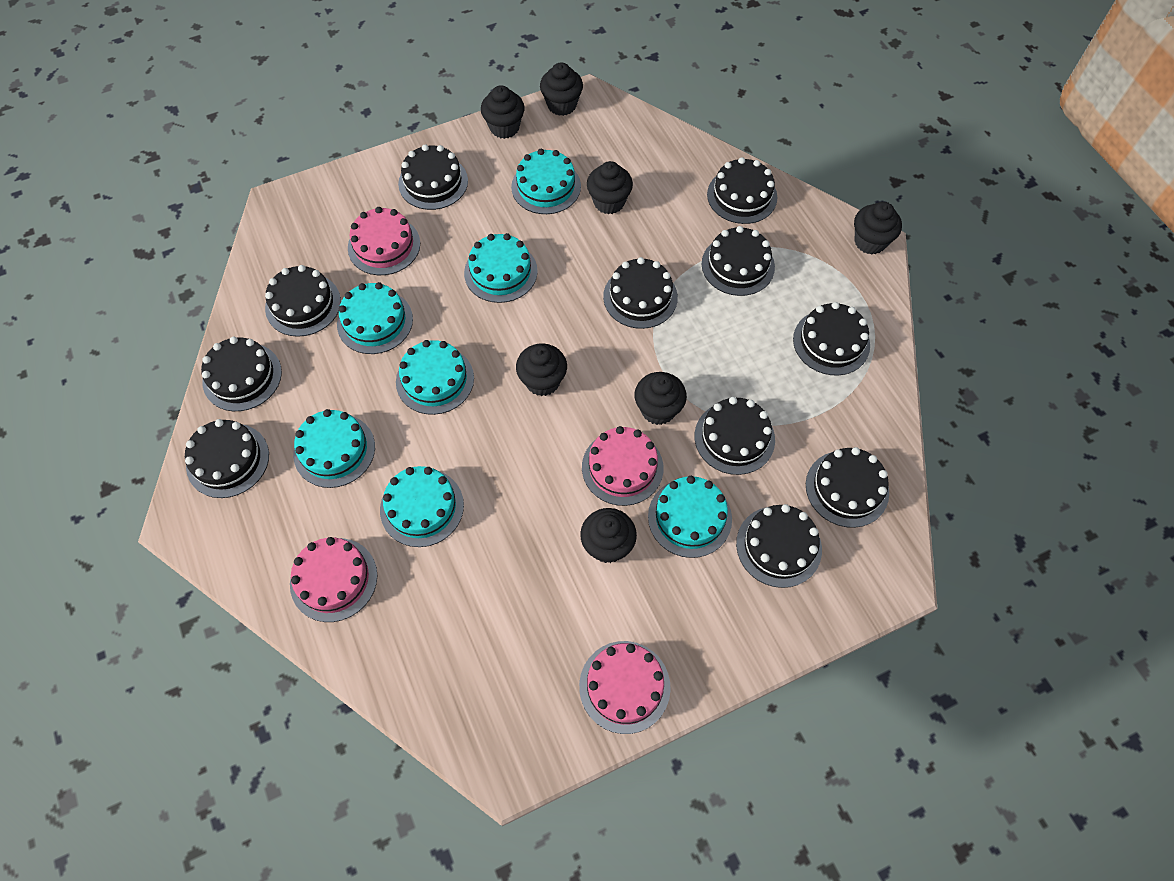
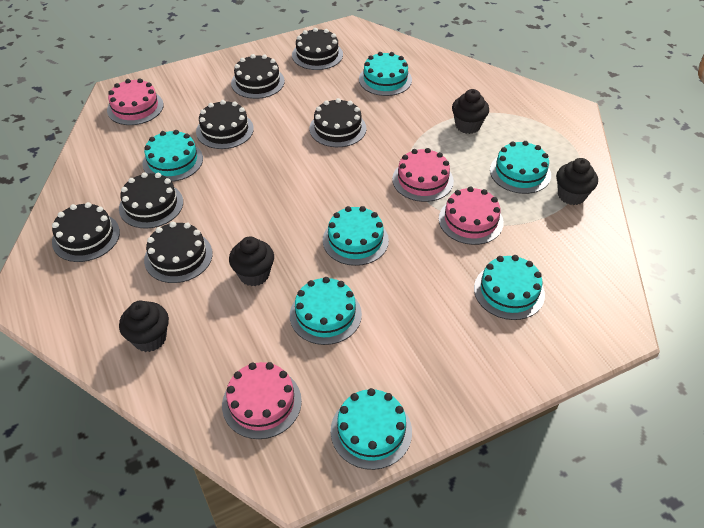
black cake: [185,419,269,498] [201,336,282,411] [265,265,341,337] [398,145,468,210] [603,257,678,329] [695,397,775,475] [702,226,775,296] [707,157,777,224] [736,504,822,588] [793,302,870,375] [806,447,889,528] = 11 -> [52,202,120,262] [119,172,183,228] [144,222,213,283] [196,100,254,149] [231,54,285,99] [292,28,343,70] [309,98,366,147] = 7
black cupcake: [481,85,525,139] [516,344,567,396] [540,62,583,116] [580,508,637,563] [587,161,633,214] [634,372,687,425] [854,202,902,254] = 7 -> [119,300,169,352] [229,237,274,286] [452,89,489,134] [556,158,598,205] = 4

